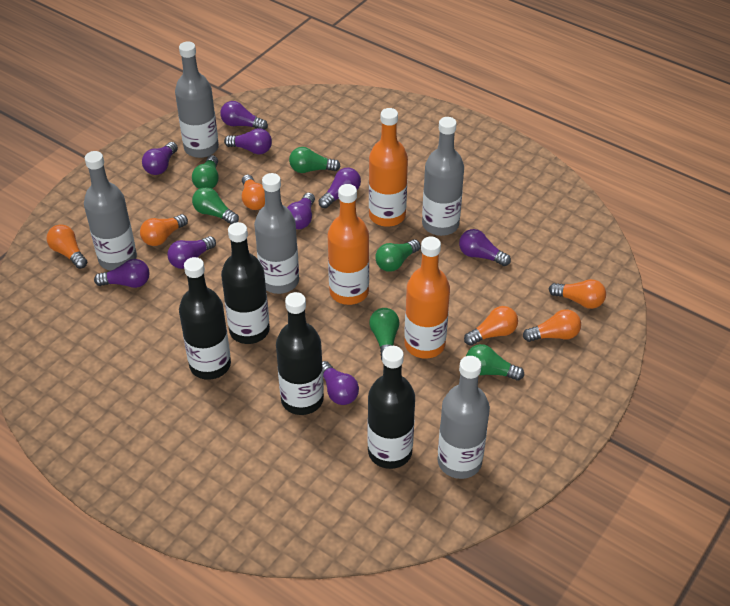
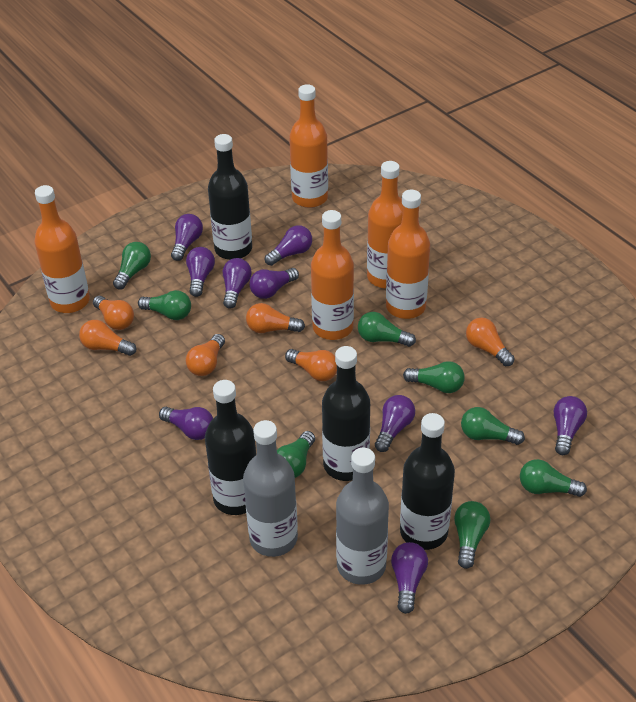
green light bulb: [192,155,219,189] [192,187,239,224] [289,147,341,173] [369,308,400,360] [375,240,421,272] [466,344,524,381] = 6 -> [113,242,151,289] [138,290,191,320] [277,431,315,478] [358,312,416,347] [403,361,465,393] [454,501,490,569] [461,407,525,445] [520,459,587,497] = 8
grey bottle: [84,151,137,271] [175,41,219,158] [254,173,299,294] [422,117,464,236] [437,356,490,479] = 5 -> [243,420,298,557] [336,448,389,585] = 2
orange bottle: [327,184,369,305] [369,108,408,227] [404,237,450,359] = 3 -> [34,185,90,313] [289,84,328,208] [311,210,354,340] [367,161,403,289] [386,190,430,319] = 5

